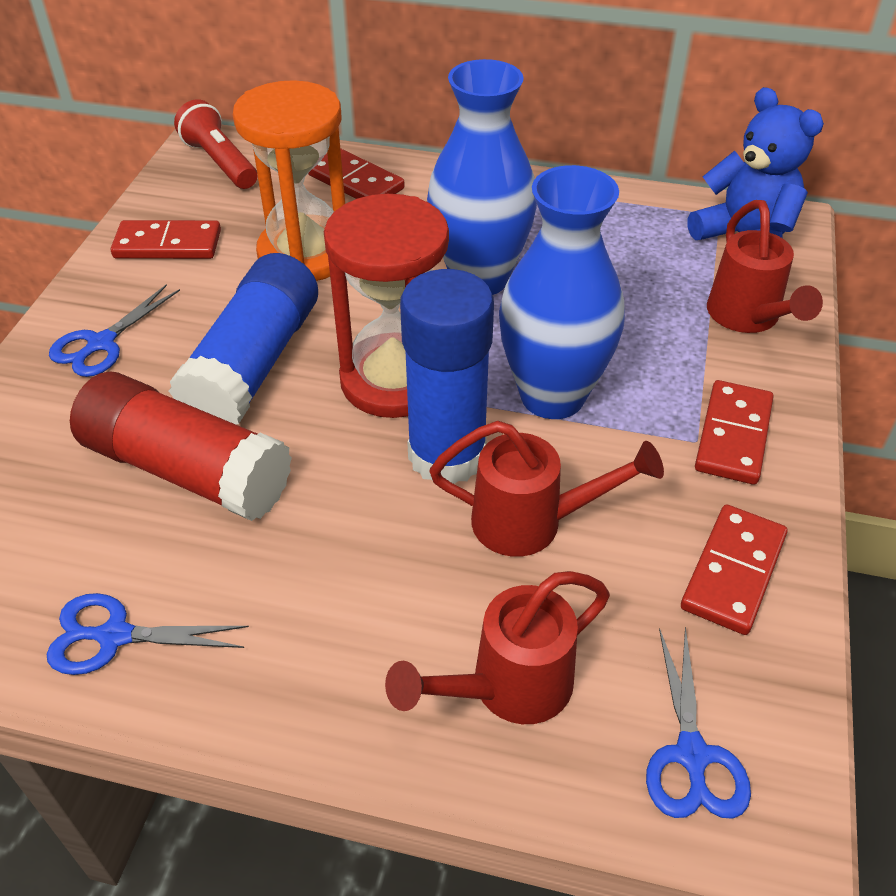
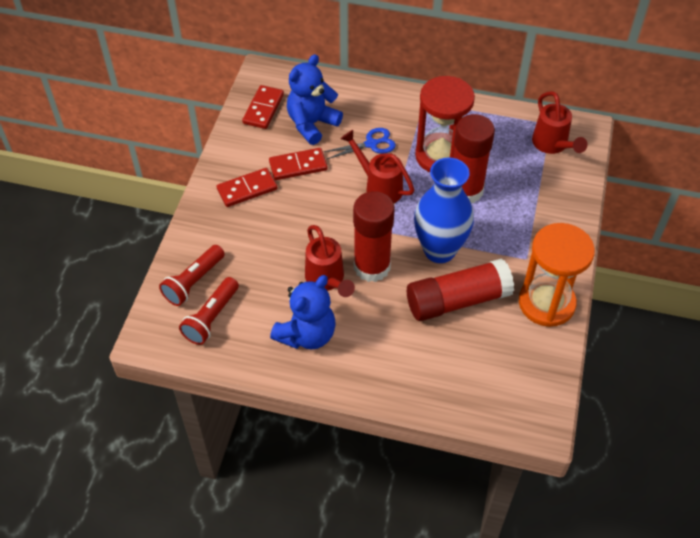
blue glue stick: [169,253,318,424] [400,269,494,484] = 2 -> none = 0
blue scissors: [47,593,249,675] [49,284,180,377] [646,626,751,819] = 3 -> [323,128,396,159] = 1
blue teddy bear: [688,87,824,240] = 1 -> [270,275,336,350] [287,54,343,145] = 2
blue vase: [427,59,537,295] [499,165,625,419] = 2 -> [414,157,474,263] = 1
red domino: [111,220,221,259] [308,148,405,199] [681,504,787,635] [695,380,774,485] = 4 -> [217,168,277,207] [242,85,284,129] [269,148,327,180] = 3
red flashlight: [174,99,257,189] = 1 -> [159,245,225,306] [179,277,239,345] = 2
red glue stick: [70,372,292,521] = 1 -> [353,191,395,282] [407,258,514,321] [453,114,495,203] = 3

